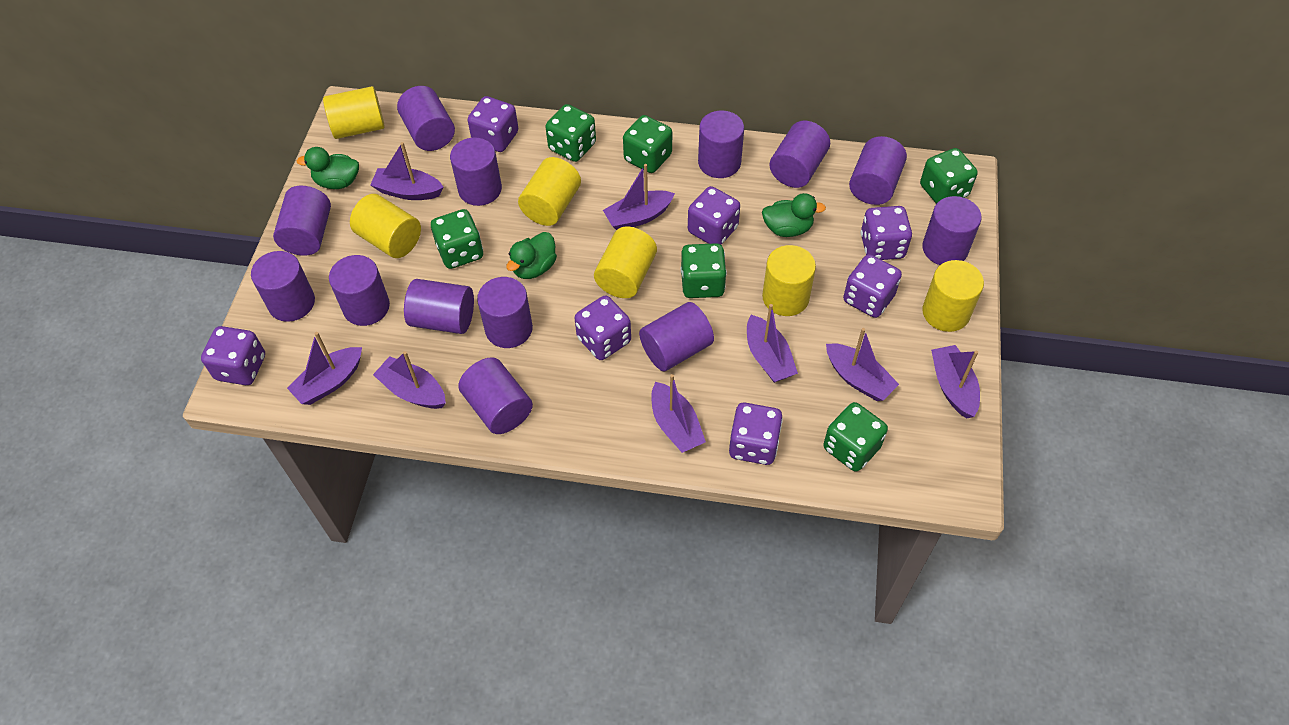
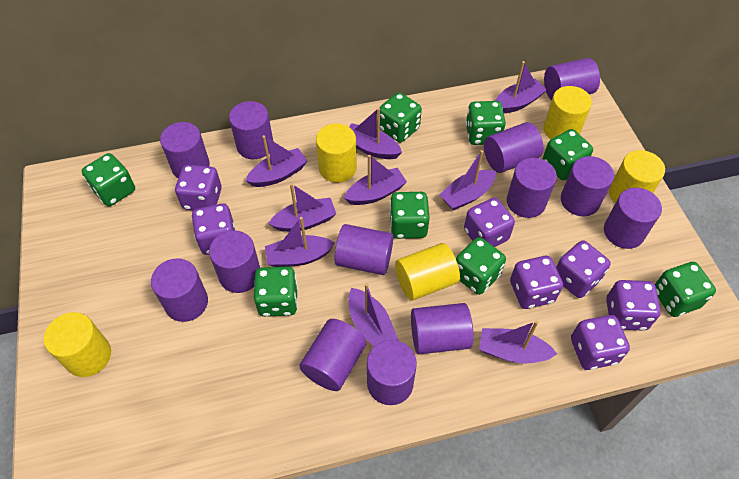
green dice: [431,209,483,269] [545,104,596,162] [623,115,672,173] [681,243,727,298] [823,402,888,472] [920,148,978,204] = 6 -> [82,153,135,206] [254,267,298,317] [380,92,422,142] [389,192,430,239] [456,237,506,295] [466,101,506,145] [543,129,593,180] [655,262,716,317] = 8
green duck: [297,147,359,189] [506,232,557,279] [762,193,826,237] = 3 -> none = 0
purple boat: [287,332,362,405] [370,142,443,200] [373,351,446,409] [603,164,675,230] [651,374,706,453] [747,304,798,383] [826,328,899,401] [931,345,980,418] = 8 -> [246,135,307,187] [265,217,335,267] [268,183,336,232] [344,155,407,205] [348,283,399,347] [349,108,402,159] [439,150,496,211] [479,321,557,364] [495,61,547,113] = 9
yellow cylinder: [323,86,385,139] [350,194,421,258] [518,157,581,226] [594,227,657,298] [762,245,816,316] [922,260,984,332] = 6 -> [44,312,111,377] [316,124,357,183] [395,243,460,301] [544,86,592,139] [609,150,665,203] = 5

